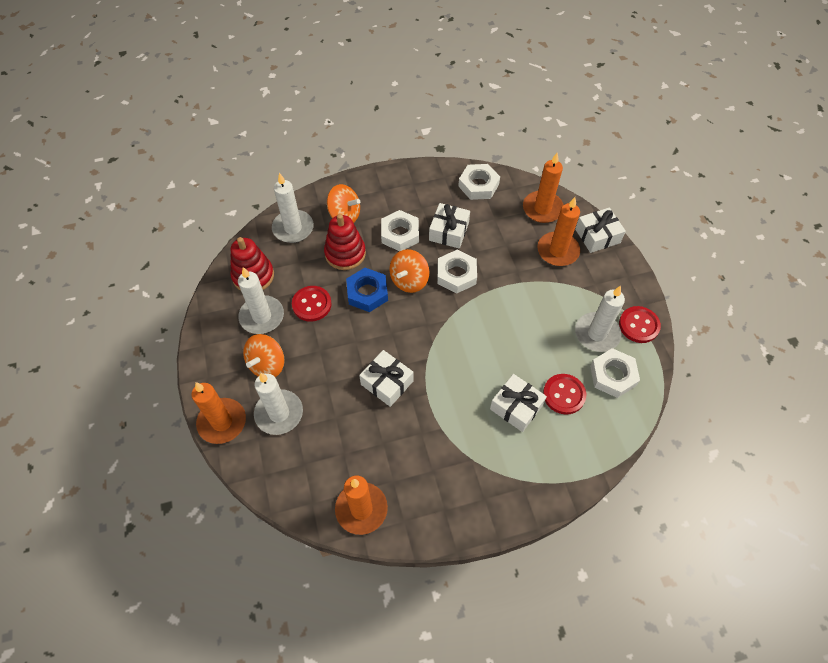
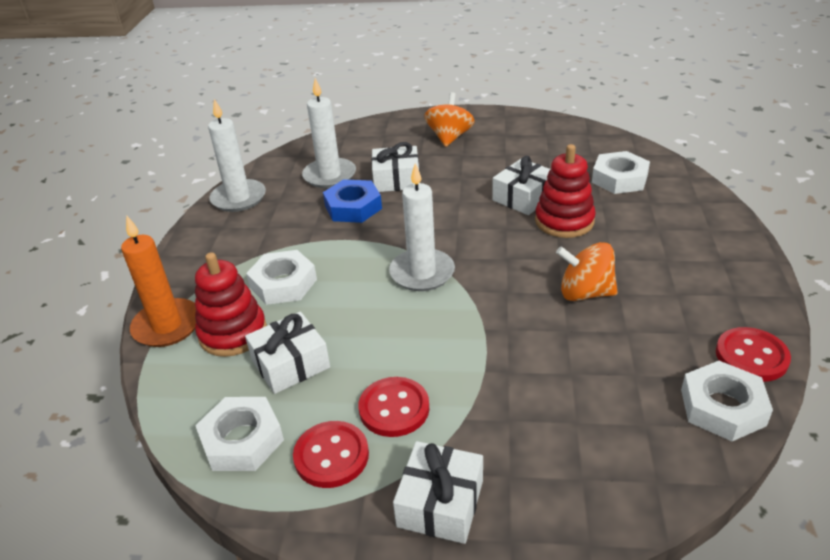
orange candle: [191,382,246,444] [335,476,388,535] [523,153,564,223] [537,197,580,266] = 4 -> [121,216,196,347] = 1
orange spinning top: [243,334,284,377] [327,184,360,223] [390,249,429,293] = 3 -> [424,92,475,147] [556,242,618,301] = 2
white candle: [238,267,284,334] [254,373,303,435] [272,173,314,243] [575,286,625,352] = 4 -> [208,99,266,212] [302,78,356,188] [389,163,455,291] = 3

